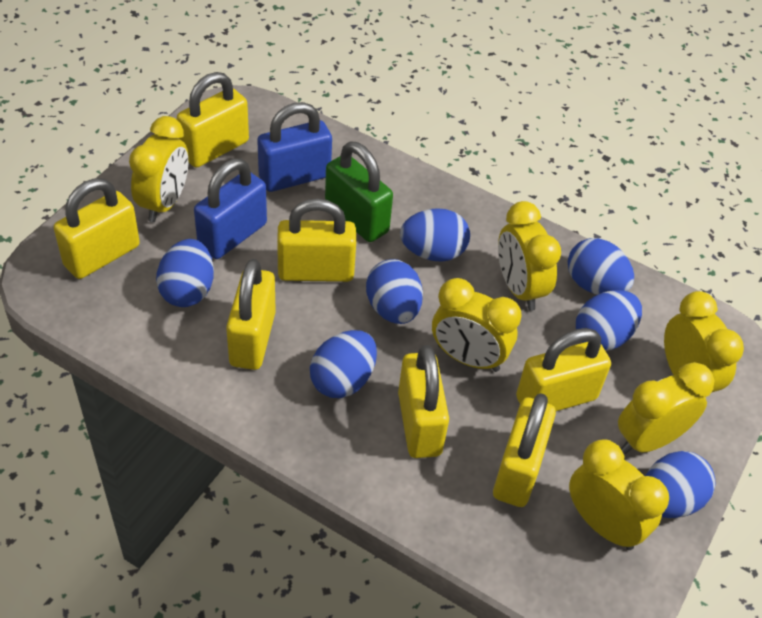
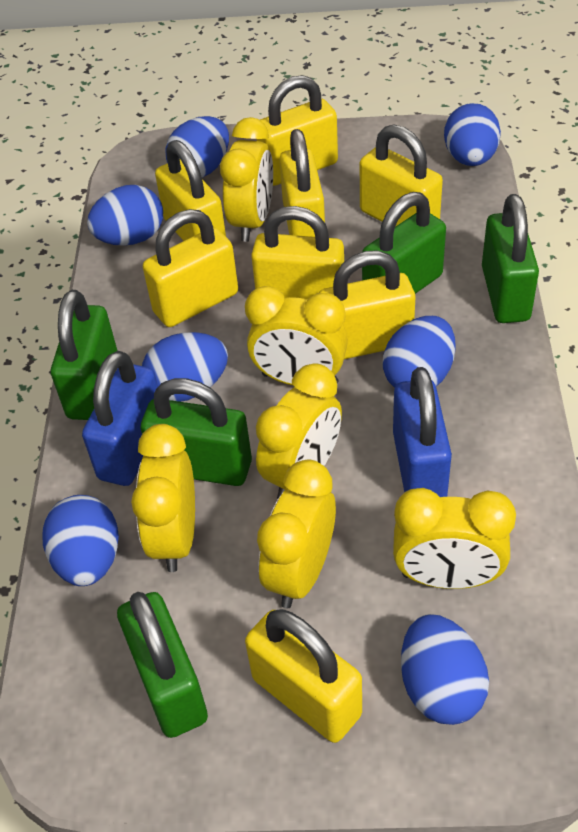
green padlock: [325,142,393,242] = 1 -> [51,290,118,420] [117,592,208,738] [141,378,252,486] [362,192,446,294] [482,194,539,323] = 5
yellow padlock: [54,178,140,279] [177,72,249,168] [226,259,276,370] [277,198,356,282] [398,345,449,458] [493,394,556,507] [516,328,611,411] = 7 -> [143,209,238,327] [155,140,226,241] [245,609,362,743] [251,206,344,299] [257,75,338,186] [279,129,325,237] [319,250,415,359] [360,124,443,227] = 8

